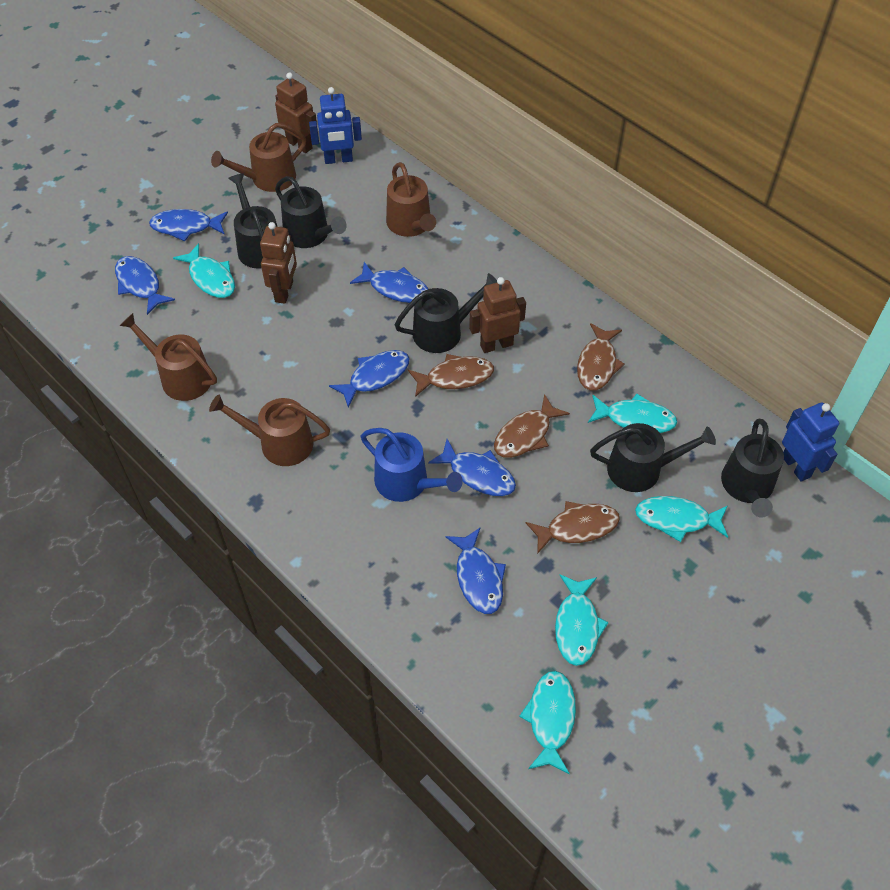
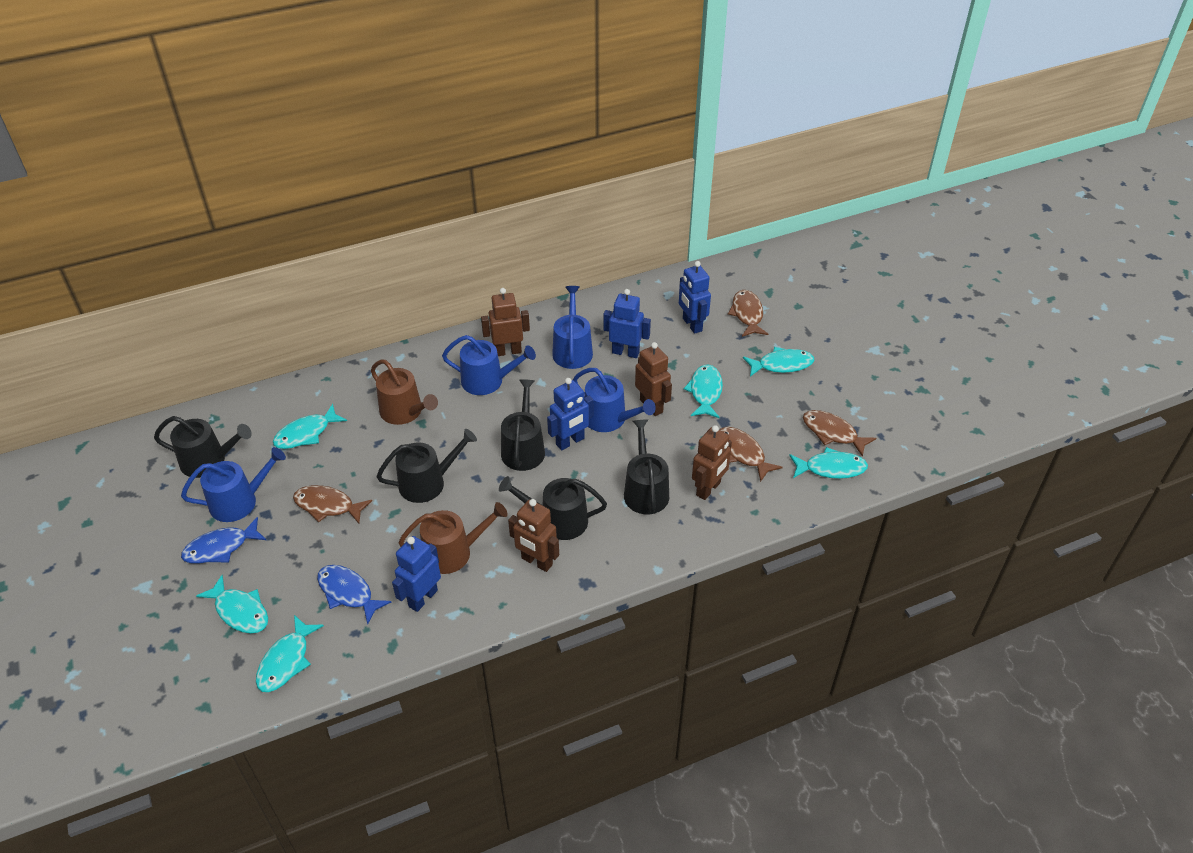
blue fish: [115,256,175,315] [149,209,228,241] [329,350,410,408] [350,262,428,303] [428,439,516,496] [446,528,506,614] = 6 -> [181,517,266,564] [317,565,391,625] = 2
blue robot: [309,87,362,164] [782,402,839,482] = 2 -> [392,536,441,612] [547,378,593,450] [603,289,651,358] [679,261,711,334] = 4
blue watering can: [361,428,463,502] = 1 -> [181,447,286,522] [442,335,536,395] [552,286,593,369] [573,368,656,432] = 4
brown robot: [260,222,297,304] [275,72,317,153] [469,277,526,353] = 3 -> [481,288,530,356] [508,499,559,572] [635,342,672,416] [692,425,732,500] = 4
brown watering can: [120,313,217,401] [209,394,330,466] [211,123,306,192] [386,162,436,237] = 4 -> [371,359,438,425] [398,502,508,574] = 2
turquoise fish: [173,243,235,298] [519,671,576,774] [555,574,609,666] [588,394,677,433] [635,496,728,542] = 5 -> [196,575,268,633] [256,615,324,692] [273,404,347,449] [684,364,723,418] [743,347,814,377] [789,447,868,479] = 6

